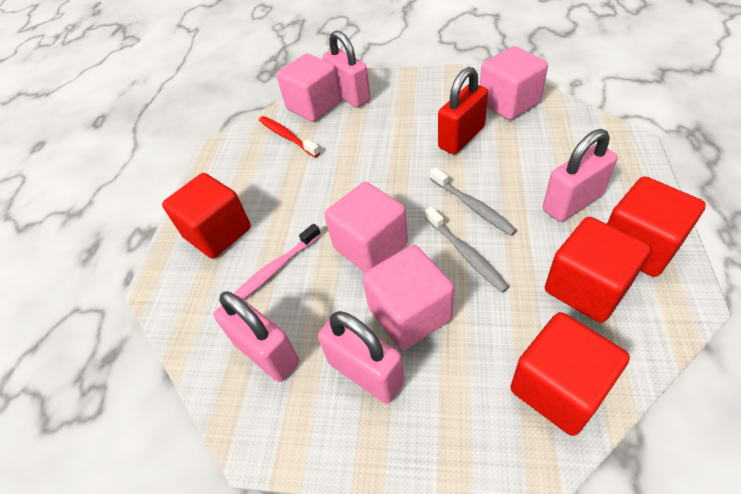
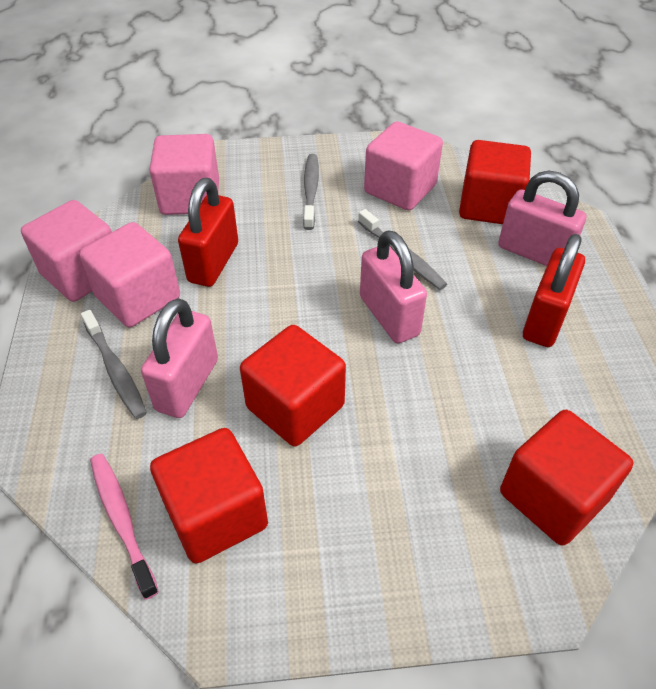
grey toothbrush: [425,207,509,293] [430,167,517,236] = 2 -> [81,310,147,419] [303,154,319,230] [358,209,447,290] = 3
pink padlock: [214,291,299,382] [318,311,405,404] [323,30,370,108] [543,129,618,222] = 4 -> [141,298,218,418] [360,230,427,343] [498,171,587,266] = 3
red padlock: [438,67,488,154] = 1 -> [178,178,238,287] [523,234,585,347] = 2
red toothbrush: [259,116,320,158] = 1 -> none = 0

